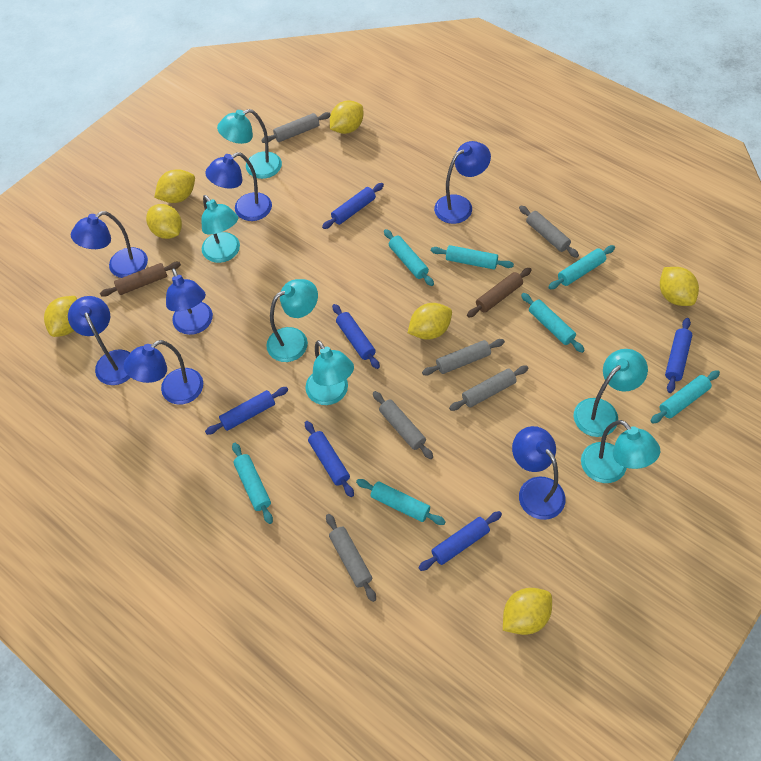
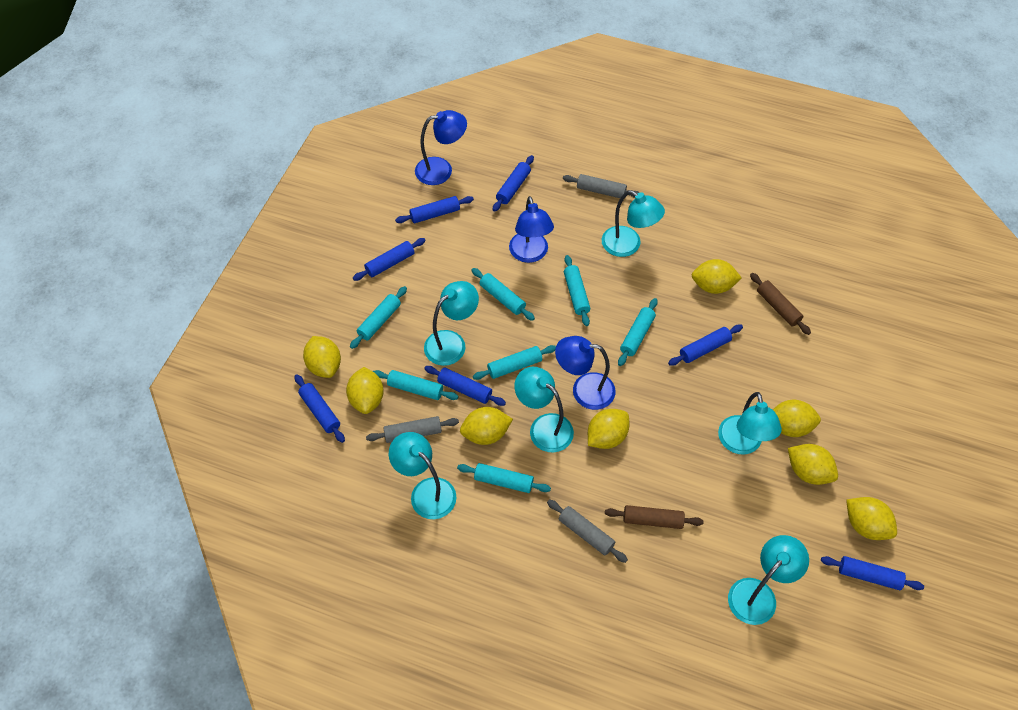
blue lamp: [68,296,131,385] [71,211,148,278] [123,340,203,405] [166,268,213,335] [205,152,272,221] [434,141,491,224] [512,426,565,520] = 7 -> [415,110,467,185] [509,196,554,263] [555,336,616,410] = 3
blue rolling pin: [205,387,288,435] [305,421,354,497] [322,183,384,229] [332,304,380,369] [419,511,502,571] [665,318,692,393] = 6 -> [294,374,345,443] [353,238,426,281] [395,196,474,223] [424,366,506,406] [493,155,534,212] [668,325,743,366] [821,556,924,590] = 7
grey rolling pin: [261,112,331,143] [326,514,376,602] [373,391,433,459] [422,339,505,375] [449,366,528,411] [519,205,579,258] = 6 -> [366,416,459,443] [547,499,628,563] [563,174,640,198] = 3
yellow lemon: [44,296,77,337] [146,204,182,239] [154,169,195,203] [330,100,363,134] [408,303,452,340] [503,588,552,635] [660,267,699,306] = 7 -> [303,336,341,378] [346,367,384,414] [460,407,513,445] [588,409,629,449] [692,259,742,294] [773,400,821,437] [788,444,838,485] [846,497,897,540] = 8

